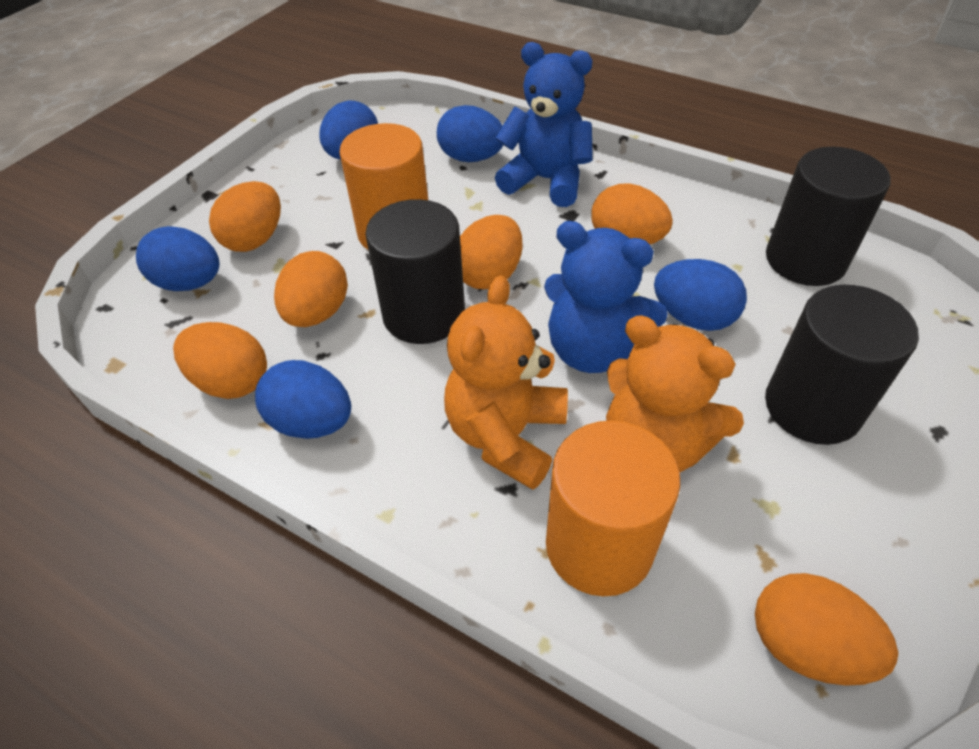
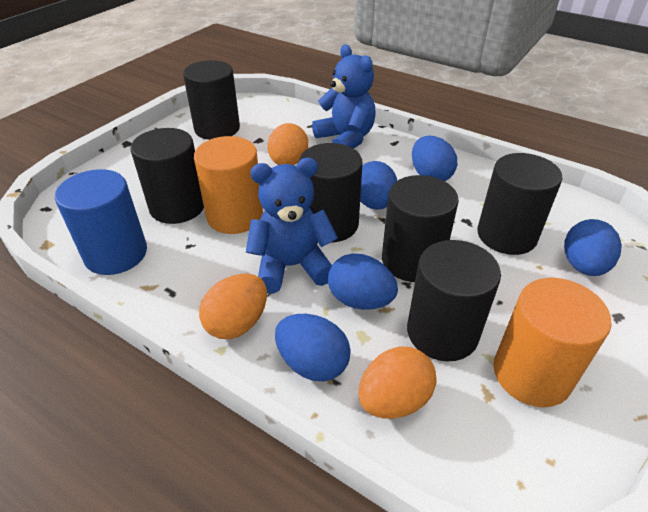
black cylinder: [365,199,465,344] [765,285,919,445] [766,147,891,286] = 3 -> [130,128,204,224] [183,60,240,140] [299,143,363,242] [382,175,459,282] [407,240,501,362] [477,153,562,255] = 6
blue cylinder: none = 0 -> [55,169,147,275] = 1
orange egg: [173,322,267,399] [209,181,281,252] [274,251,348,327] [460,215,523,289] [591,183,673,244] [755,573,898,686] = 6 -> [199,273,267,339] [268,123,308,165] [358,346,436,419] = 3
orange teddy bear: [444,276,568,490] [606,315,744,473] = 2 -> none = 0

